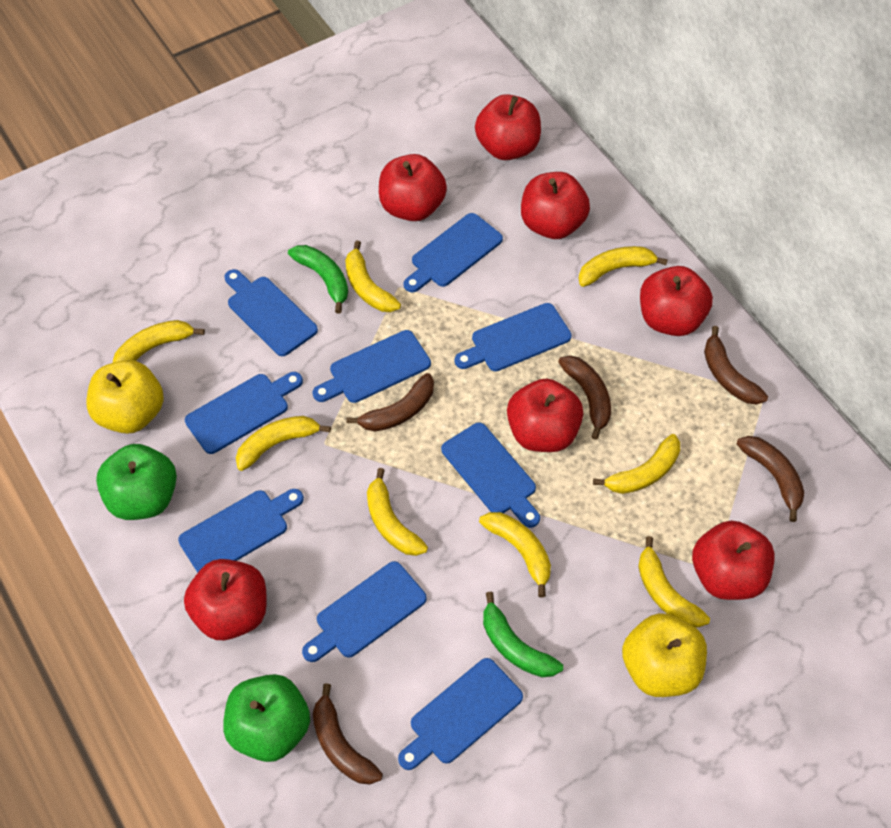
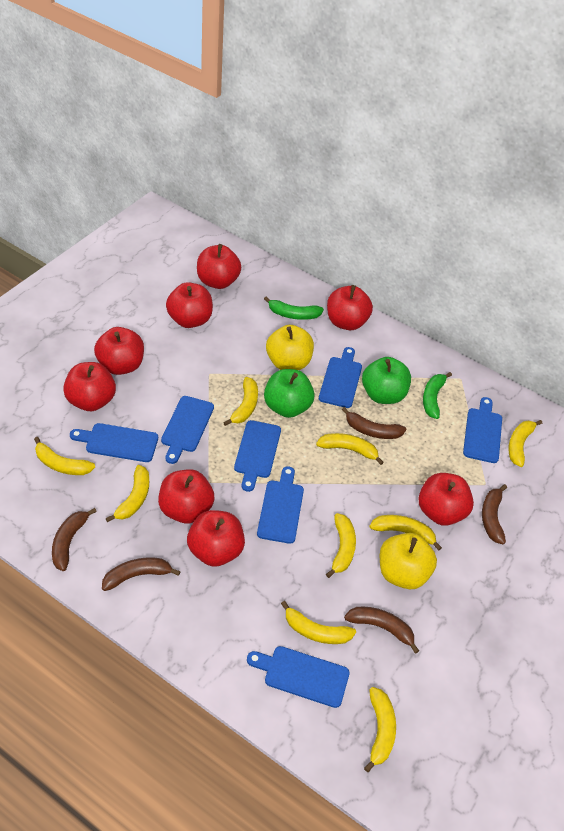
blue cutting board: [178,489,304,573] [185,372,303,454] [225,269,318,356] [302,561,427,662] [313,330,431,403] [398,658,523,770] [404,213,503,292] [441,423,540,528] [455,303,572,371] = 9 -> [70,423,158,462] [161,396,214,464] [234,420,281,492] [247,646,350,708] [257,466,304,544] [319,347,362,408] [463,397,502,463] = 7
red apple: [184,559,267,640] [379,154,447,221] [475,94,541,160] [507,379,583,452] [521,172,590,239] [640,266,713,336] [692,520,775,600] = 7 -> [63,362,116,411] [94,327,144,375] [158,469,214,524] [166,282,213,328] [187,510,245,567] [197,244,241,289] [327,285,373,330] [418,473,474,526] = 8
yellow banana: [113,320,205,363] [236,416,331,471] [345,240,401,312] [367,468,428,556] [479,512,551,597] [579,246,668,287] [593,434,680,494] [638,536,710,628] = 8 -> [34,437,95,475] [106,465,149,522] [223,377,258,426] [281,601,356,644] [316,433,384,465] [326,513,356,578] [364,687,396,772] [369,515,442,551] [508,420,542,467] = 9

